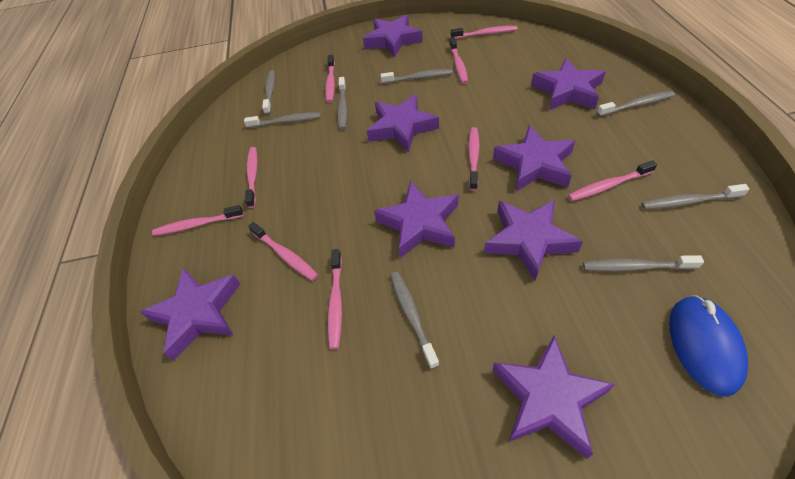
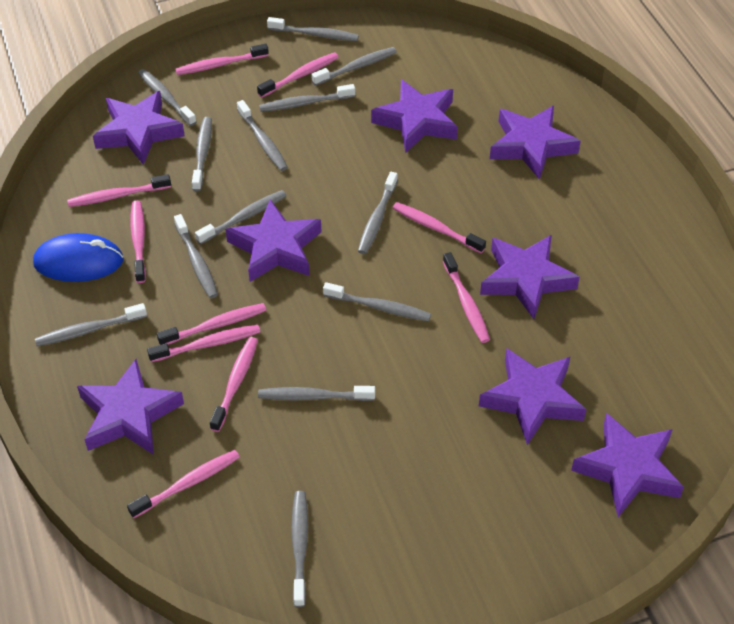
grey toothbrush: [244,112,321,128] [262,70,275,115] [337,77,347,130] [380,69,453,84] [390,272,439,369] [583,255,704,271] [597,91,675,117] [641,184,749,209] = 8 -> [35,303,147,346] [138,69,196,126] [174,214,218,298] [192,117,212,191] [195,190,286,245] [237,100,288,171] [258,386,375,401] [259,84,355,112] [267,17,359,41] [291,491,308,607] [311,47,397,86] [323,282,431,321] [358,172,398,254] = 13
pink toothbrush: [152,205,244,236] [245,147,257,208] [248,222,318,281] [325,55,335,103] [328,249,342,349] [449,37,468,84] [451,26,518,39] [468,127,480,191] [568,160,657,201] = 9 -> [67,174,171,207] [127,450,240,518] [130,201,146,283] [147,325,260,362] [157,303,266,345] [175,44,269,75] [210,337,258,432] [257,52,339,98] [393,202,486,253] [443,252,490,343] = 10

